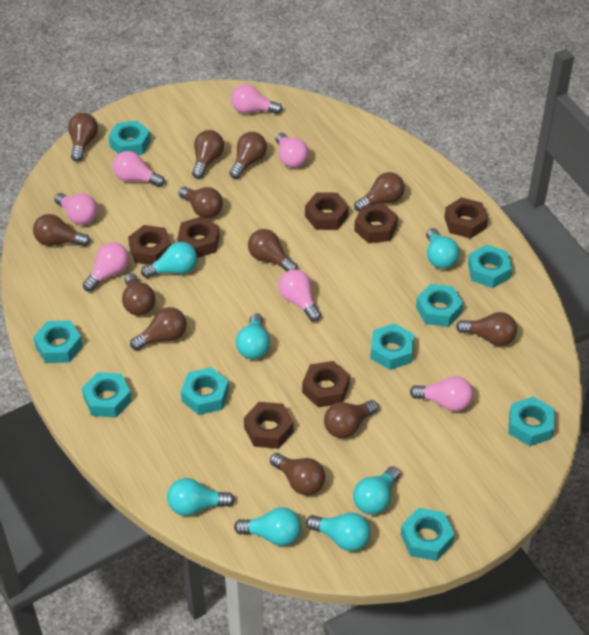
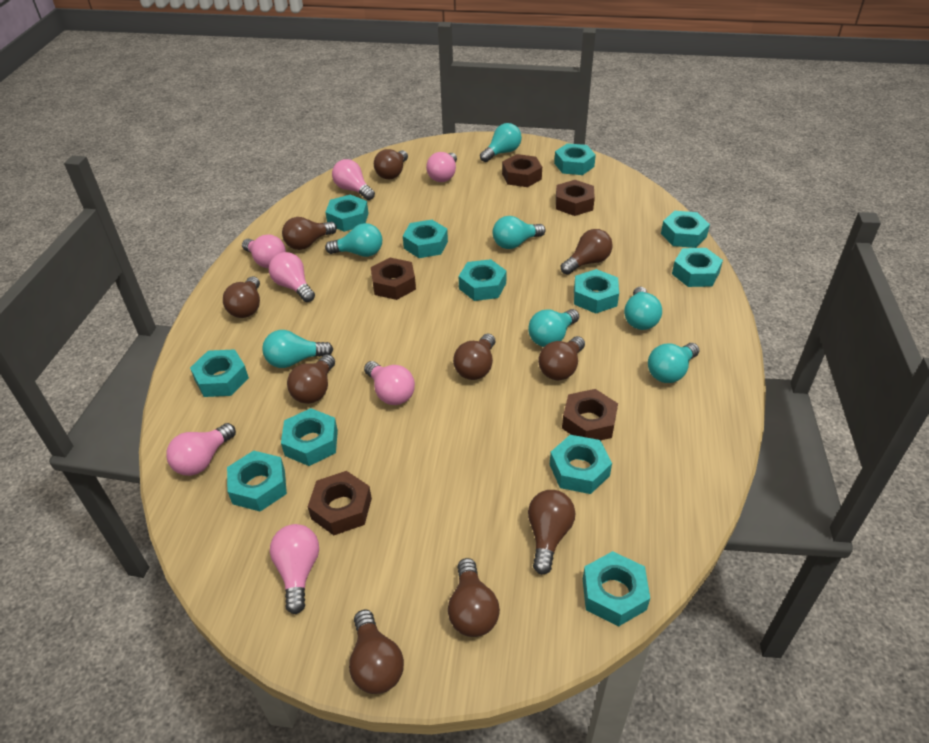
brown light bulb: [33,214,90,246] [68,113,98,162] [122,273,156,316] [130,307,187,350] [178,187,223,218] [192,130,224,179] [230,132,267,179] [248,229,297,271] [270,453,325,495] [324,400,378,438] [354,172,405,212] [456,312,517,346] = 12 -> [223,276,260,318] [282,217,337,250] [287,354,335,404] [349,610,404,694] [374,149,408,179] [448,558,500,637] [453,334,495,380] [528,490,576,575] [538,336,585,380] [561,229,613,275] = 10
brown nut: [128,225,171,265] [177,216,220,258] [244,402,293,449] [302,361,350,407] [305,193,349,230] [354,204,398,243] [444,197,488,239] = 7 -> [308,471,372,535] [371,258,416,300] [502,154,542,187] [556,180,595,216] [562,389,618,440] = 5
turquoise nut: [33,320,83,363] [82,372,132,417] [108,120,151,155] [181,367,229,415] [370,323,414,370] [401,508,455,561] [416,284,463,327] [468,245,512,288] [508,396,555,446] = 9 -> [190,349,249,397] [227,451,287,512] [281,408,338,466] [325,194,369,232] [403,220,448,258] [459,259,507,301] [549,435,612,494] [554,143,596,175] [574,269,619,313] [583,551,650,627] [661,211,710,248] [672,248,723,287] = 12

